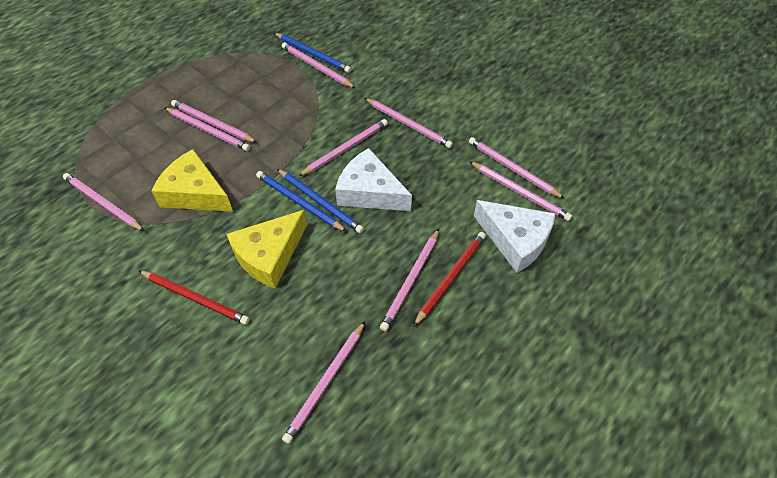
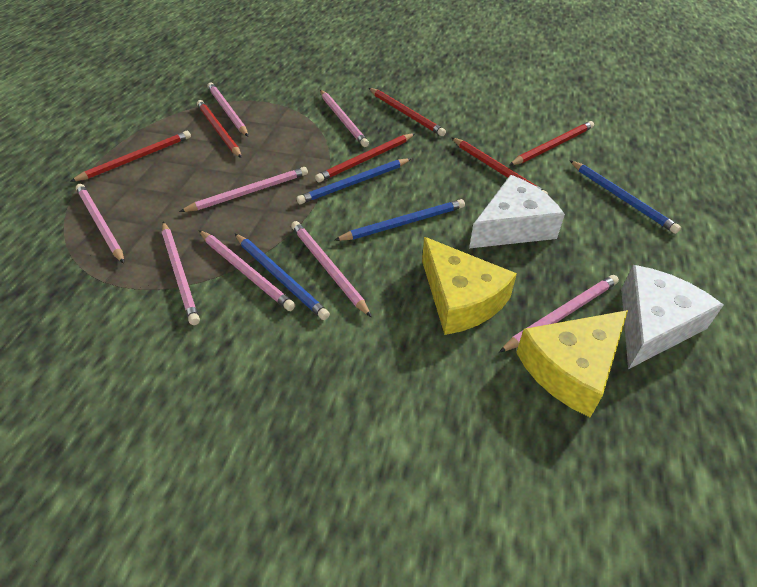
blue pencil: [256,171,347,232] [274,33,351,73] [277,169,364,233] = 3 -> [235,234,330,320] [296,158,411,204] [335,199,465,241] [570,160,681,234] = 4
pink pencil: [63,173,144,231] [164,107,250,151] [171,100,257,143] [282,42,355,88] [282,321,365,444] [299,119,388,176] [365,98,453,148] [380,229,439,331] [469,137,565,199] [469,161,572,221] = 10 -> [76,184,124,263] [162,222,200,325] [179,167,308,212] [199,230,295,311] [207,83,248,136] [291,221,372,317] [320,90,369,147] [499,275,619,352] = 8
red pencil: [138,270,250,325] [413,232,486,327] = 2 -> [70,131,191,182] [197,100,242,158] [315,133,415,182] [369,88,446,136] [451,137,548,195] [509,121,594,165] = 6

